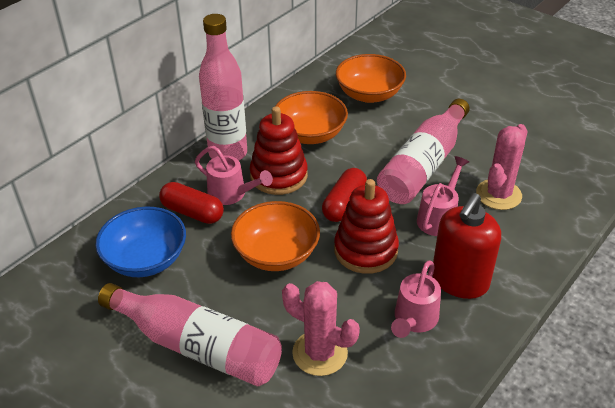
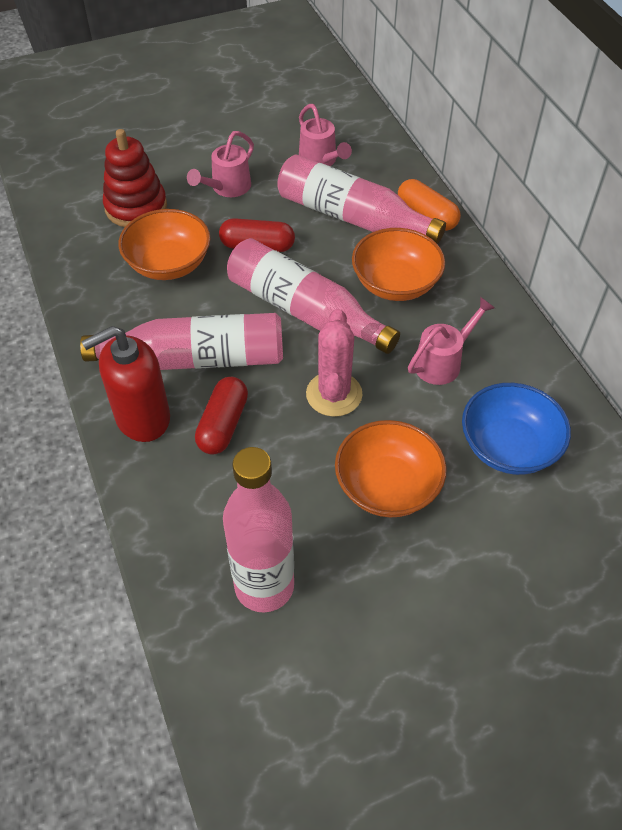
orange capsule: none = 0 -> [398,179,461,231] = 1
pink bottle: [98,283,282,386] [199,14,247,160] [377,99,470,204] = 3 -> [80,313,283,370] [223,447,294,612] [227,238,400,354] [277,154,446,244] = 4
pink cactus: [282,281,360,376] [476,124,527,210] = 2 -> [306,309,363,417] = 1
red stacking toy: [250,106,308,195] [334,179,399,274] = 2 -> [103,129,167,227] = 1

